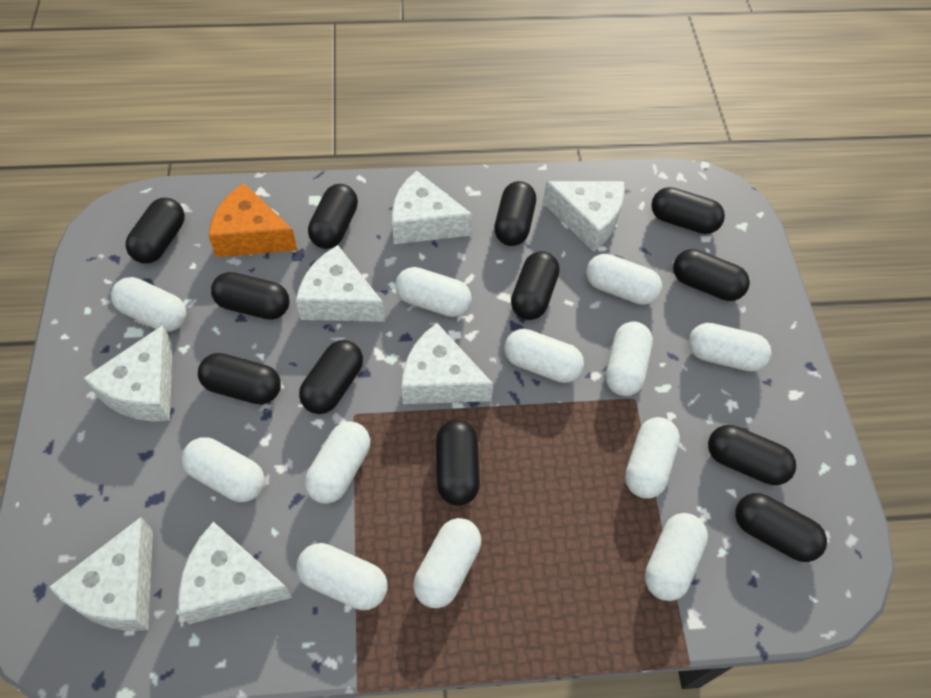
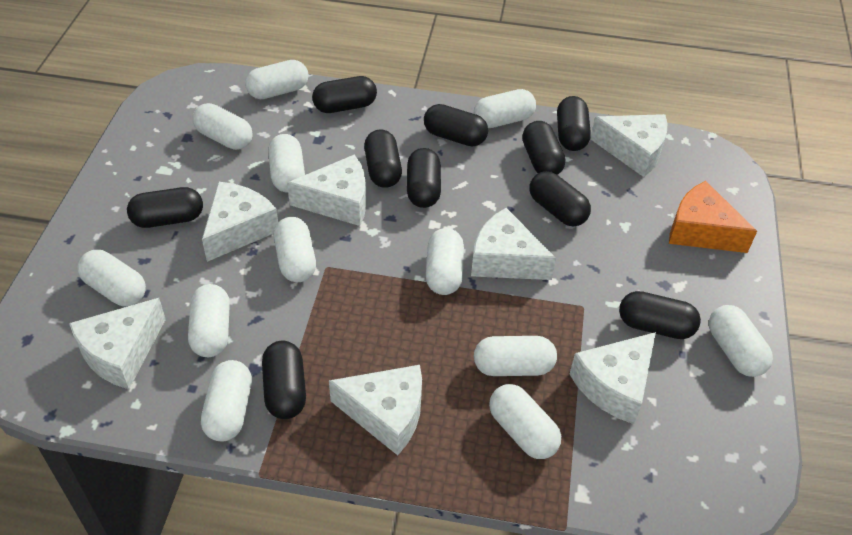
black capsule: [126,198,185,264] [198,353,281,404] [211,272,290,320] [299,340,363,414] [308,184,358,249] [436,420,480,506] [494,181,536,246] [511,251,559,320] [651,187,725,234] [673,249,750,301] [708,425,796,485] [735,493,827,562] = 12 -> [127,187,203,228] [262,341,306,419] [312,76,377,113] [364,130,402,188] [407,148,441,208] [424,104,488,147] [522,121,565,175] [530,171,591,227] [557,96,591,151] [619,291,701,339] = 10

